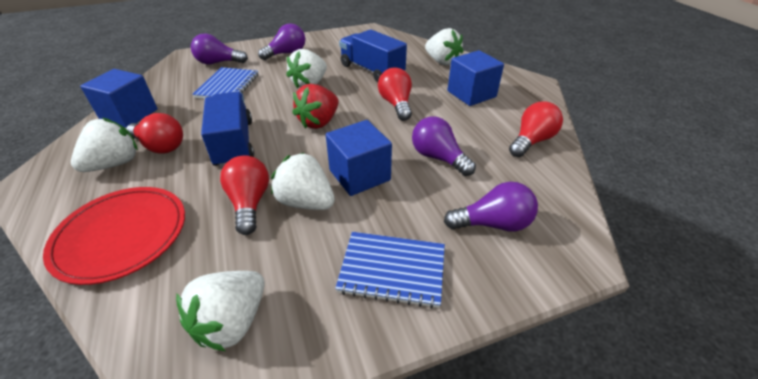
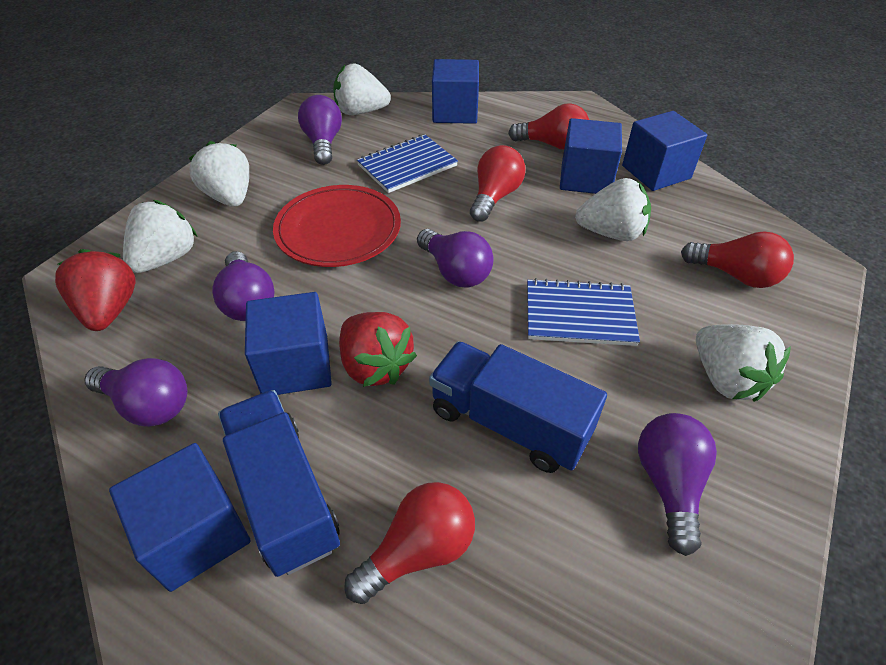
blue cube: [80,69,158,128] [326,120,392,196] [447,50,504,106] = 3 -> [109,443,251,592] [245,292,332,395] [432,59,479,124] [560,118,622,194] [622,111,707,191] = 5
purple light bulb: [191,33,248,64] [258,23,305,60] [412,116,476,176] [444,182,538,232] = 4 -> [84,358,187,427] [212,251,275,321] [298,95,342,165] [417,229,494,288] [638,413,717,556] = 5
red strawberry: [292,84,339,129] = 1 -> [55,249,136,331] [339,312,417,387] = 2

